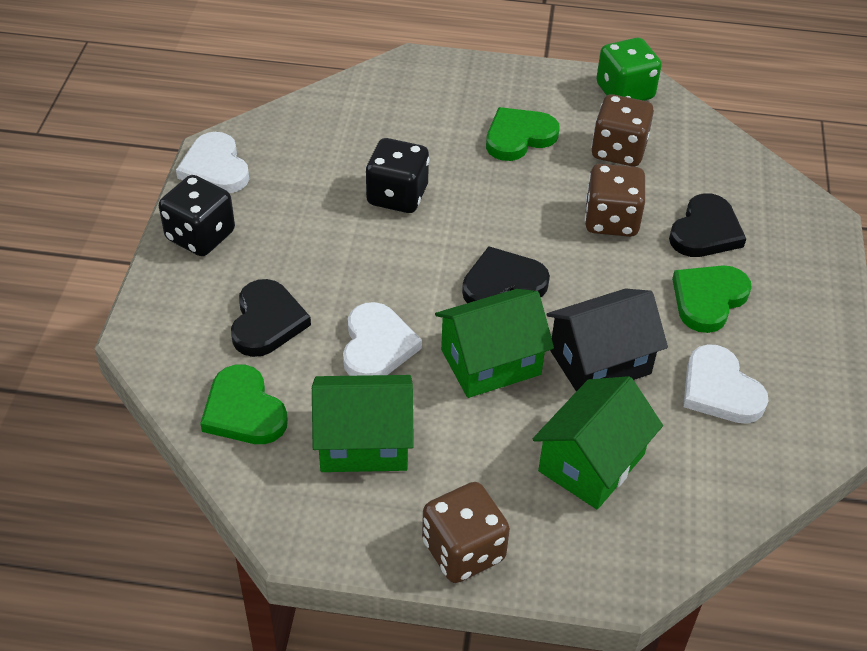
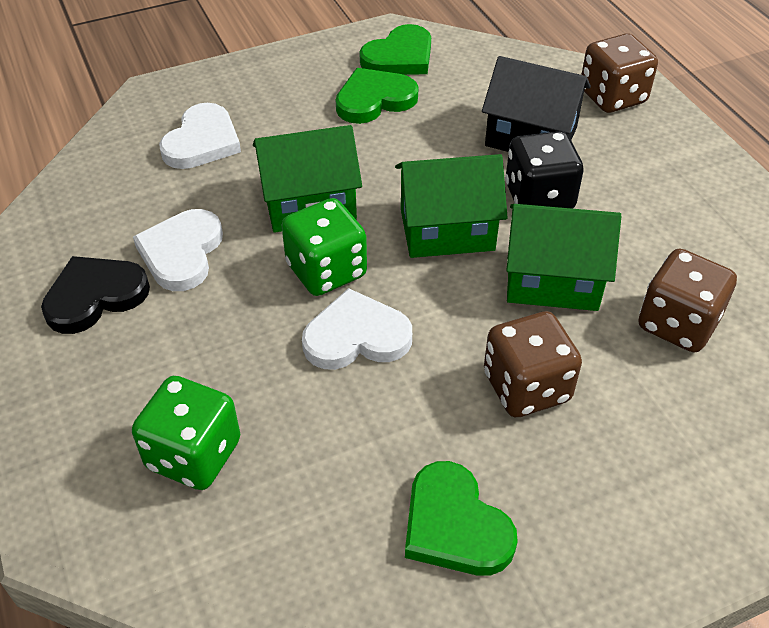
black dice: [159,175,235,256] [365,138,429,213] = 2 -> [505,131,584,209] = 1
black heart: [231,279,311,357] [462,246,550,303] [669,193,746,257] = 3 -> [41,256,150,334] = 1
green dice: [596,38,662,101] = 1 -> [132,376,240,490] [281,198,367,296] = 2

